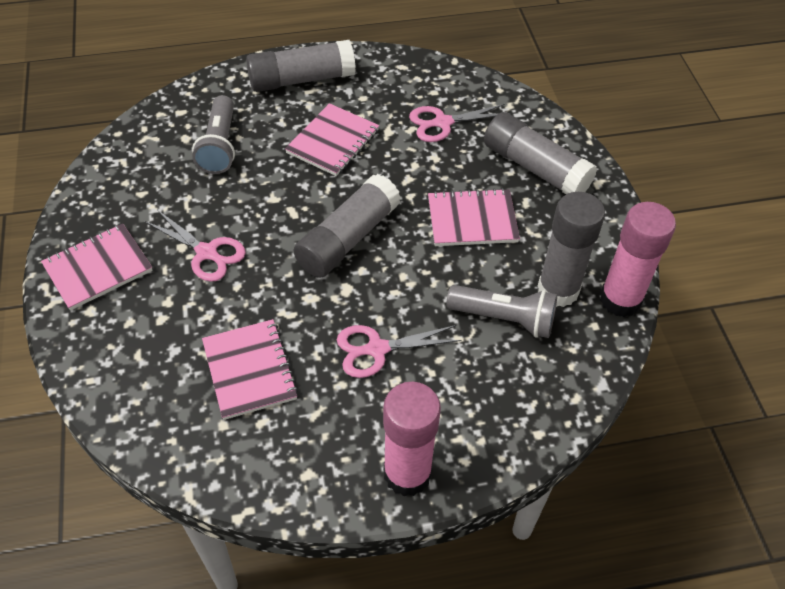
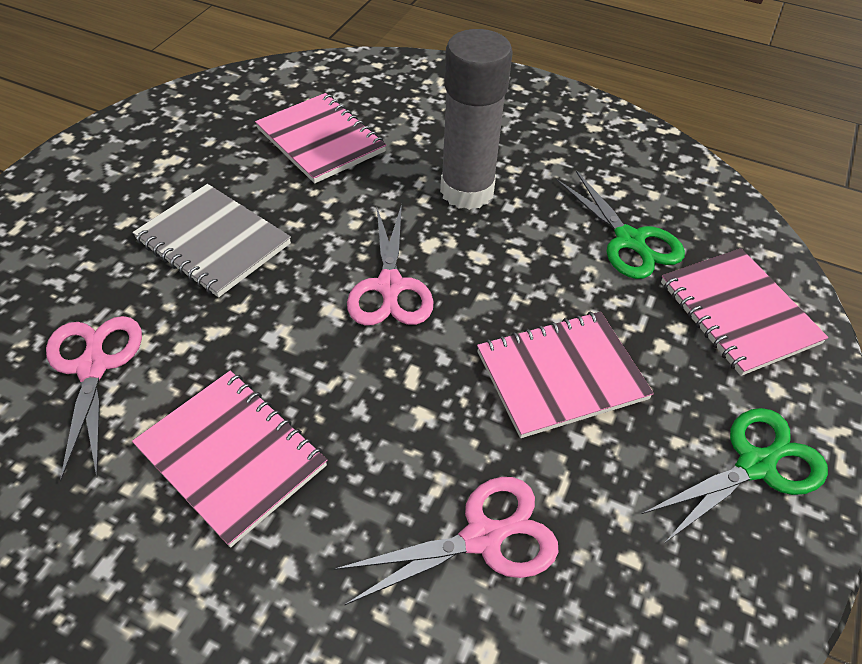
green scissors: none = 0 -> [556,171,685,279] [642,408,828,543] = 2
grey flashlight: [192,95,235,174] [446,285,557,338] = 2 -> none = 0
grey glue stick: [246,40,356,92] [294,174,401,278] [484,112,597,194] [538,192,605,307] = 4 -> [440,29,513,210] = 1
grey notebook: none = 0 -> [132,184,291,297] = 1
pink glue stick: [383,382,441,496] [600,202,676,317] = 2 -> none = 0

